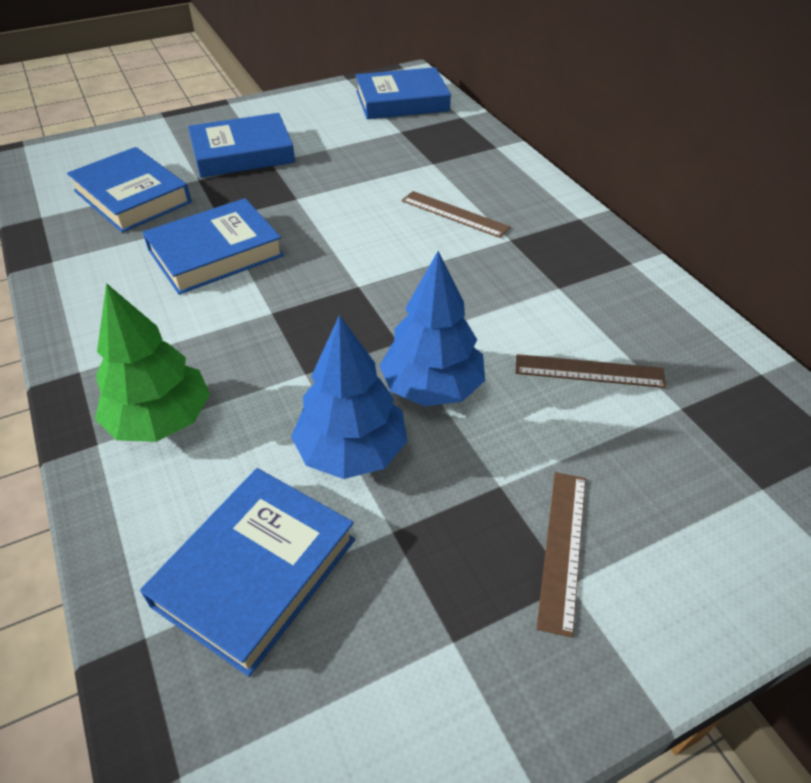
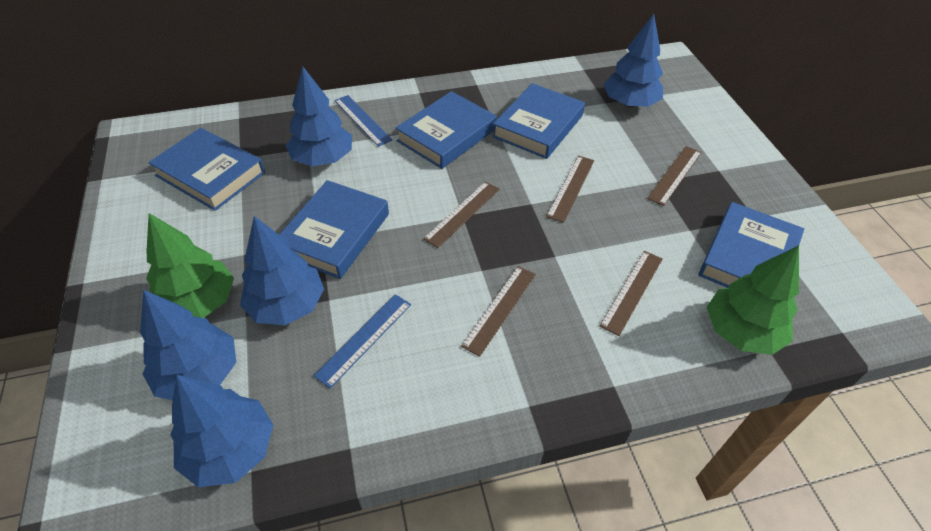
blue ruler: none = 0 -> [314,294,411,388] [334,95,392,147] = 2
blue tree: [291,315,407,479] [380,251,485,406] = 2 -> [140,290,236,400] [170,375,273,487] [240,216,324,325] [286,66,352,166] [603,14,663,108] = 5
brown ruler: [402,191,511,238] [516,354,666,388] [536,472,586,638] = 3 -> [423,181,500,248] [461,266,536,357] [546,155,594,223] [600,251,662,336] [647,146,702,206] = 5
green tree: [95,283,210,442] = 1 -> [146,213,234,318] [707,245,799,355] = 2

